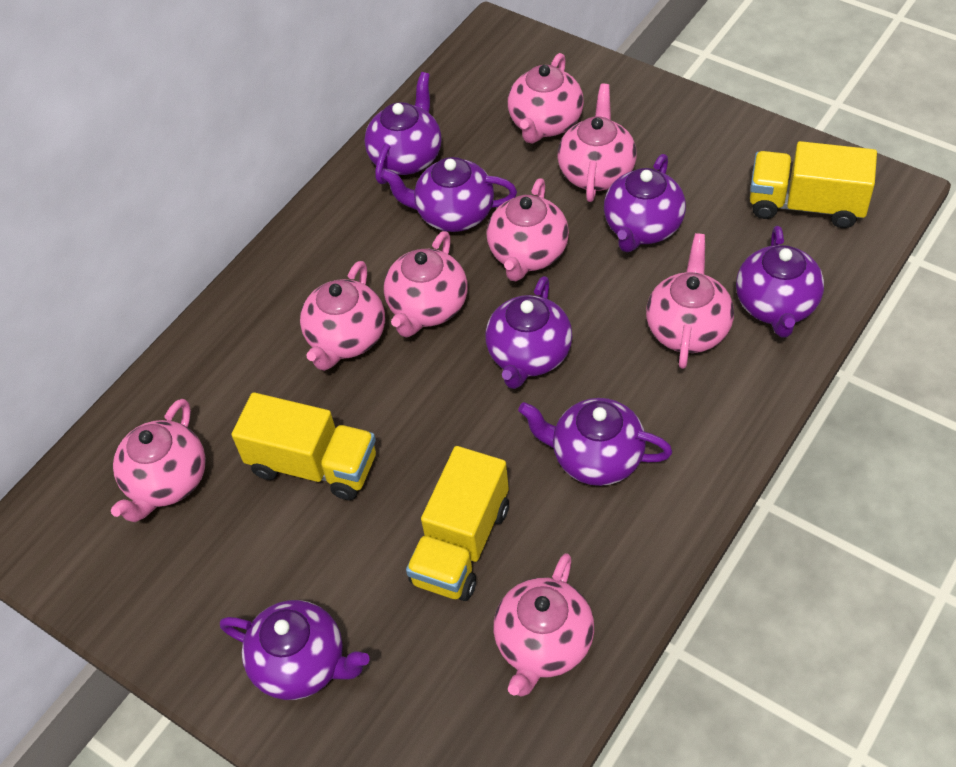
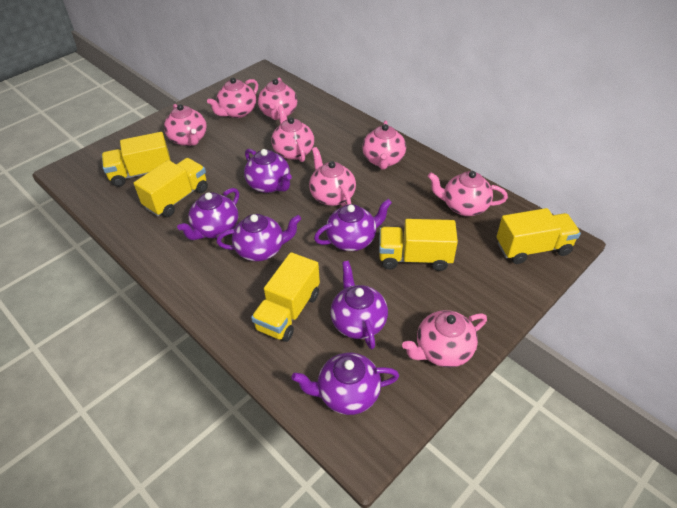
purple teapot: [220,600,370,700] [365,72,442,184] [380,157,517,232] [485,276,573,389] [518,398,672,486] [604,154,686,252] [736,226,824,337] = 7 -> [177,188,239,240] [216,214,301,261] [244,149,292,193] [292,353,399,415] [314,199,392,251] [330,261,388,349] = 6
yellow truck: [232,392,376,500] [406,446,509,601] [750,141,877,228] = 3 -> [102,132,171,187] [134,158,208,217] [251,252,320,342] [379,219,458,271] [497,208,581,264] = 5

